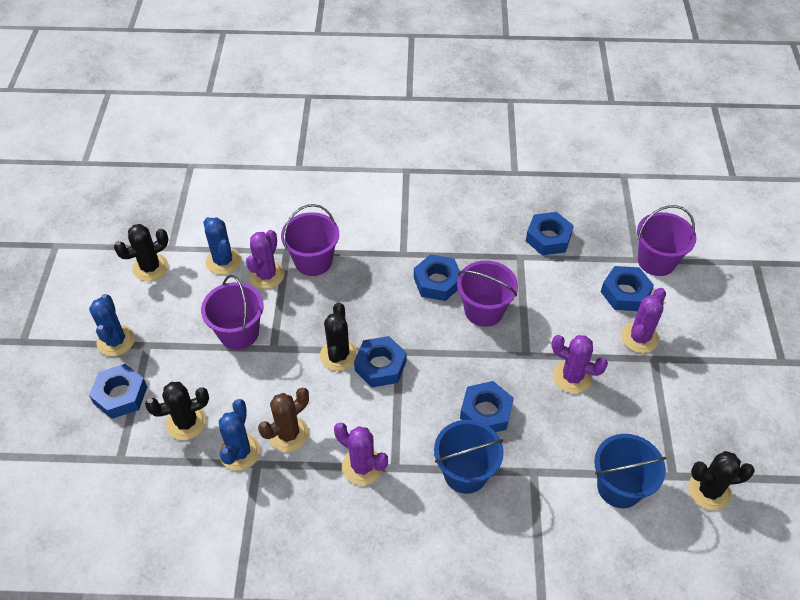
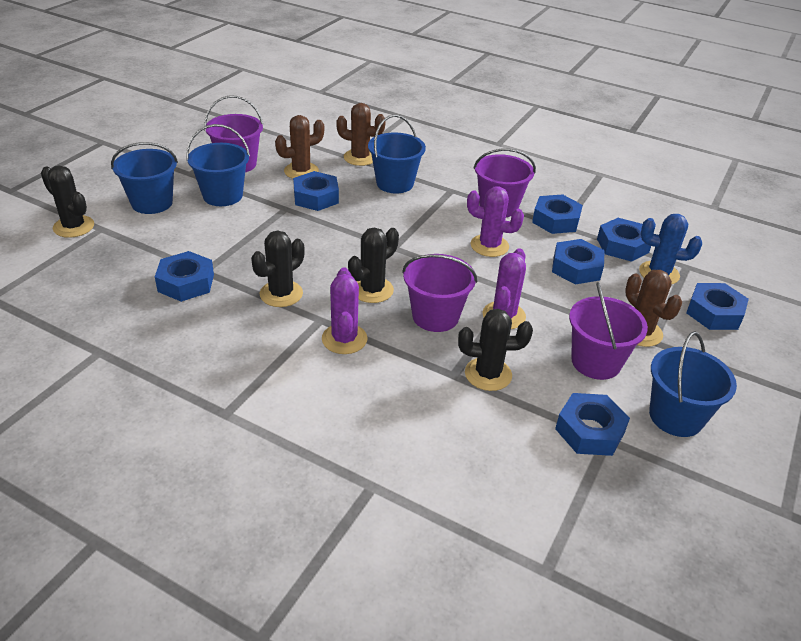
blue bucket: [434,420,504,494] [594,434,667,508] = 2 -> [111,142,178,214] [186,124,250,206] [368,114,426,193] [649,332,737,437] = 4
blue cactus: [89,294,135,356] [203,217,241,275] [219,399,261,471] = 3 -> [639,214,702,285] = 1
blue nut: [89,364,147,419] [354,336,407,387] [414,254,460,301] [460,381,514,432] [526,212,574,255] [601,266,654,311] = 6 -> [155,251,214,302] [293,171,339,211] [532,194,583,234] [552,239,605,284] [555,393,630,456] [597,218,651,262] [686,283,749,330] = 7
brown cactus: [258,388,309,452] = 1 -> [275,115,324,179] [336,103,386,166] [625,270,682,347] = 3
purple cactus: [246,230,285,289] [334,422,388,485] [551,335,608,394] [621,288,666,353] = 4 -> [322,268,368,354] [467,186,524,257] [482,248,526,329] = 3

